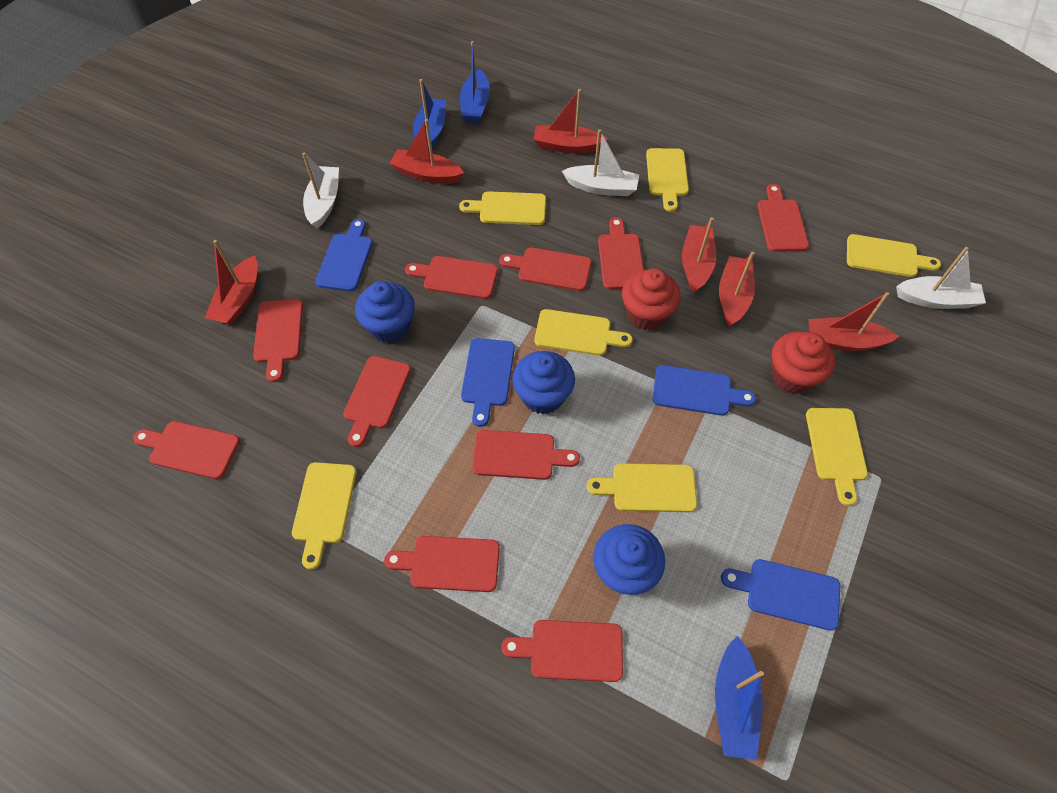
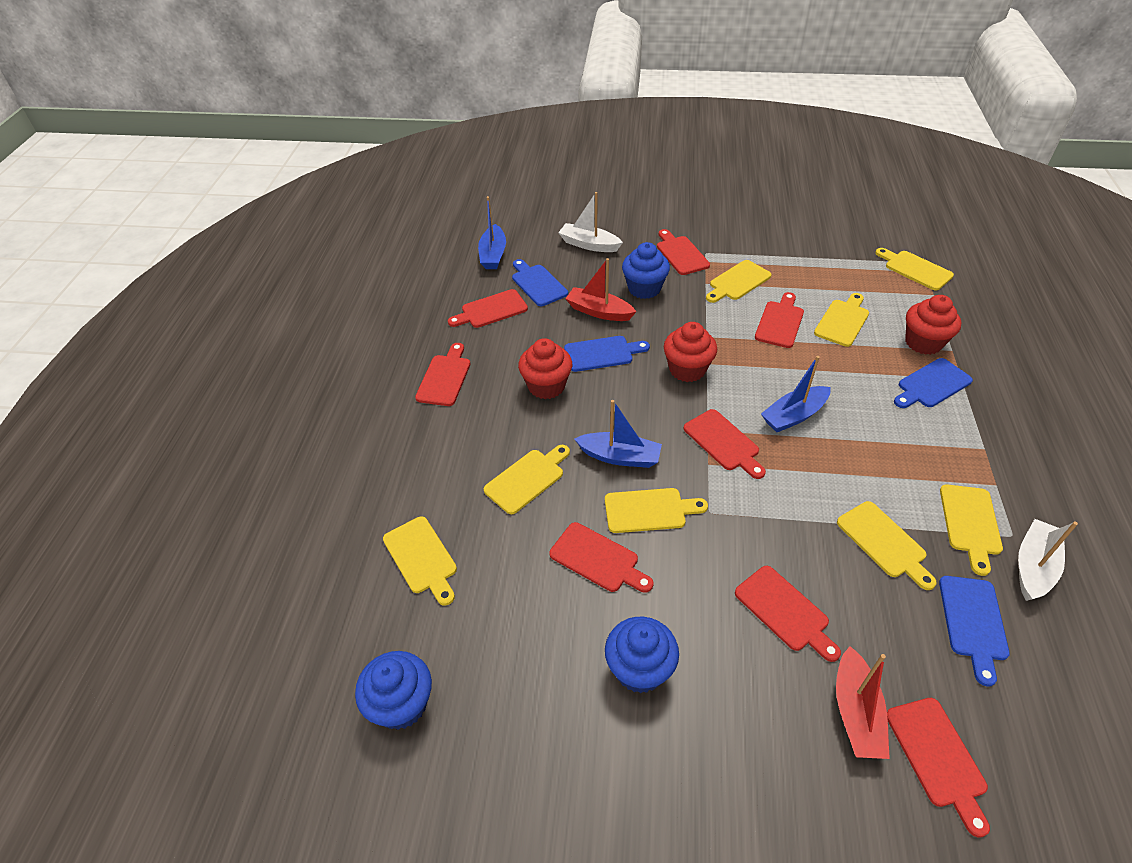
red boat: [205,240,258,325] [389,119,464,184] [533,89,608,153] [682,217,716,293] [719,252,755,327] [808,292,899,351] = 6 -> [565,258,636,321] [836,646,890,759] = 2
red cupcake: [622,268,681,331] [771,331,835,394] = 2 -> [518,338,572,399] [664,322,717,382] [905,295,961,355] = 3
red cutting board: [133,421,240,479] [253,299,303,382] [343,356,411,447] [384,536,500,592] [405,256,498,299] [472,430,580,480] [500,247,591,291] [502,620,623,682] [598,217,644,289] [757,184,809,252] = 10 -> [415,343,470,406] [448,289,528,328] [550,522,654,593] [657,229,710,275] [684,409,766,479] [735,566,841,662] [755,292,804,348] [887,698,990,838] = 8
white boat: [302,153,339,228] [562,129,639,196] [896,247,986,309] = 3 -> [558,192,623,252] [1018,519,1078,601] = 2
yellow cutting board: [292,462,356,570] [459,191,546,225] [534,309,633,356] [587,463,697,512] [646,148,689,212] [806,408,868,506] [847,234,941,277] = 7 -> [383,517,457,605] [484,445,570,514] [605,488,708,533] [706,260,772,303] [814,293,869,347] [837,501,937,590] [875,248,954,290] [940,484,1003,576] = 8

